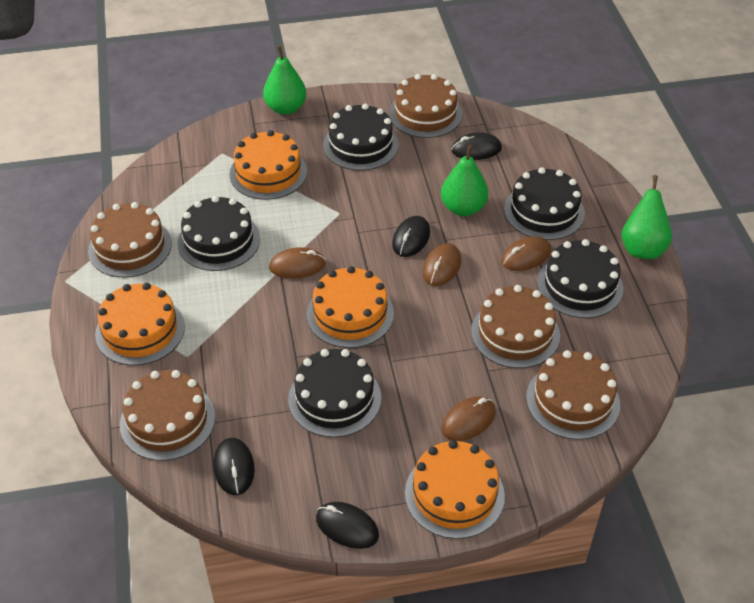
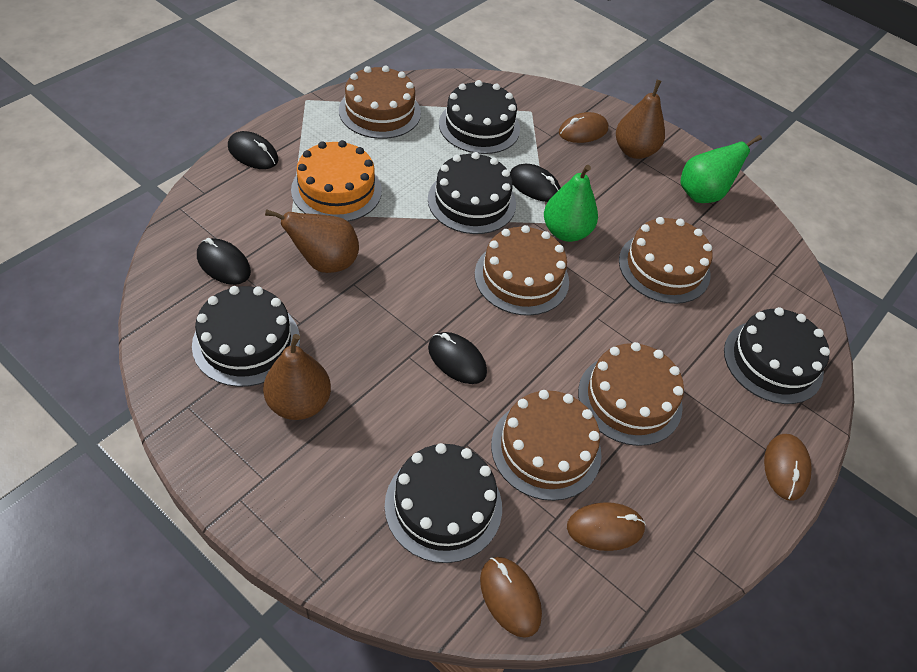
brown pear: none = 0 -> [263,334,331,420] [265,209,359,273] [616,80,665,159] = 3
green pear: [263,46,307,115] [441,144,488,216] [621,175,672,259] = 3 -> [544,165,598,242] [681,135,762,203] = 2
orange cake: [95,283,185,365] [230,130,307,200] [307,266,394,348] [405,440,505,539] = 4 -> [291,140,382,222] = 1

